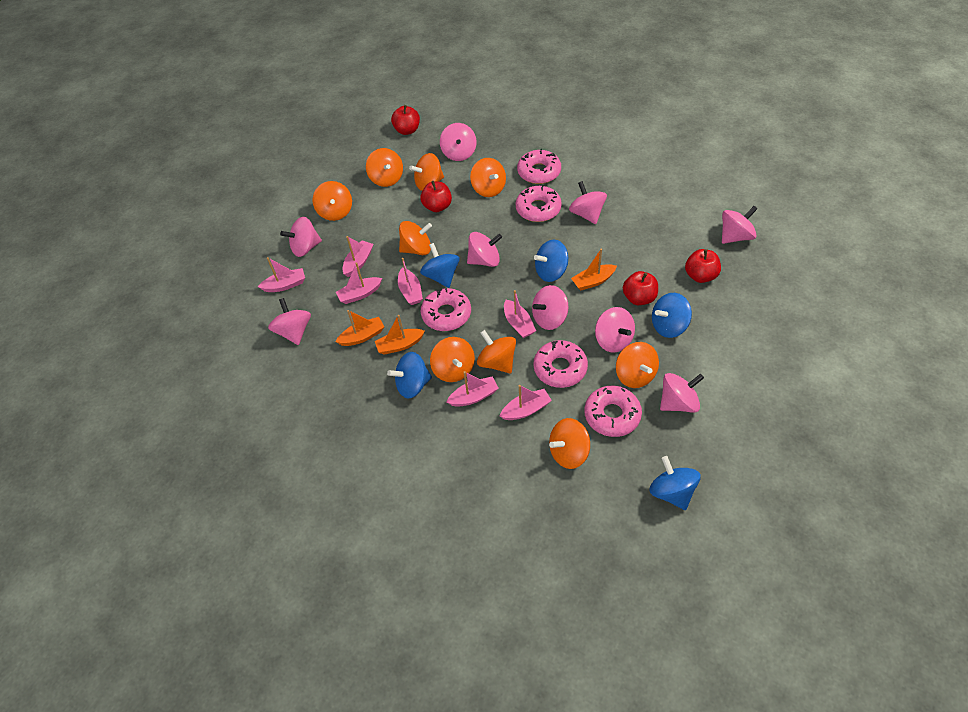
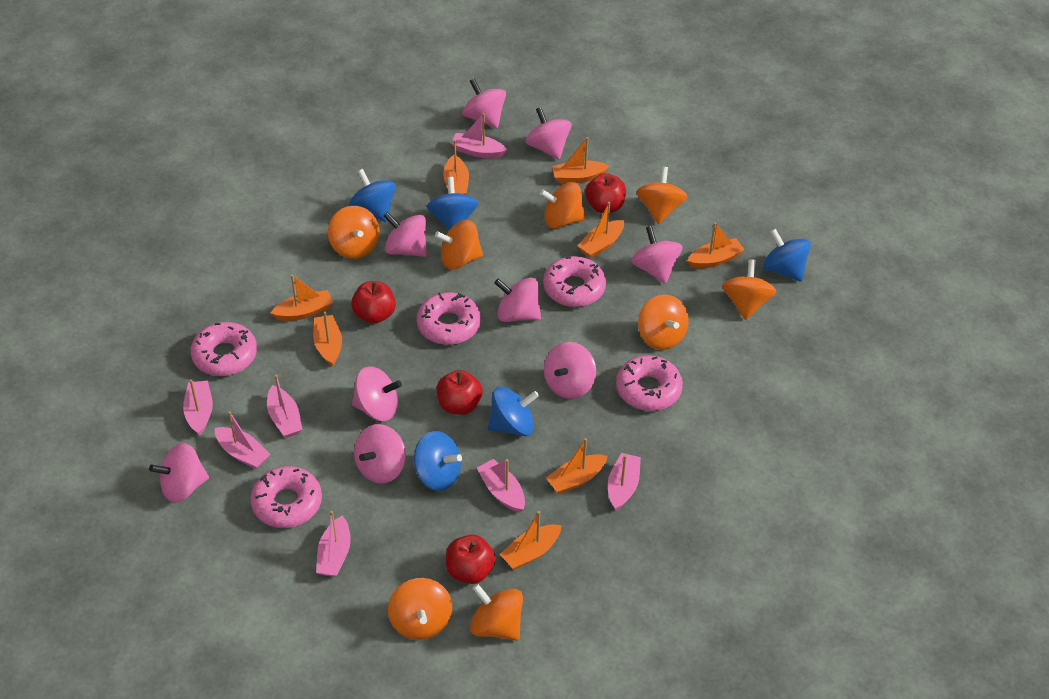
orange boat: [336,310,384,346] [375,315,425,355] [571,249,617,291] = 3 -> [271,274,333,321] [313,311,342,367] [443,140,469,195] [500,511,561,570] [546,438,608,494] [552,137,609,183] [577,202,624,258] [688,222,745,268] = 8
orange spinning top: [313,181,352,221] [366,148,403,187] [399,221,432,255] [409,153,444,191] [430,337,475,382] [470,158,506,197] [477,330,516,373] [549,418,590,469] [616,342,659,388] = 9 -> [328,206,380,259] [388,578,452,640] [435,220,483,270] [470,584,523,641] [540,182,586,229] [636,167,688,224] [638,295,689,350] [722,259,777,320] = 8

